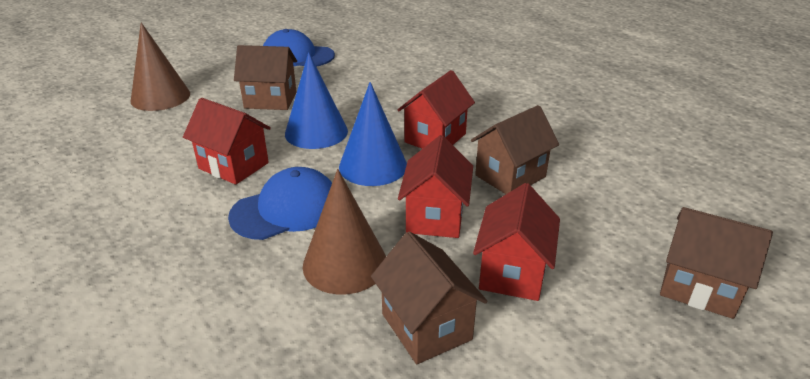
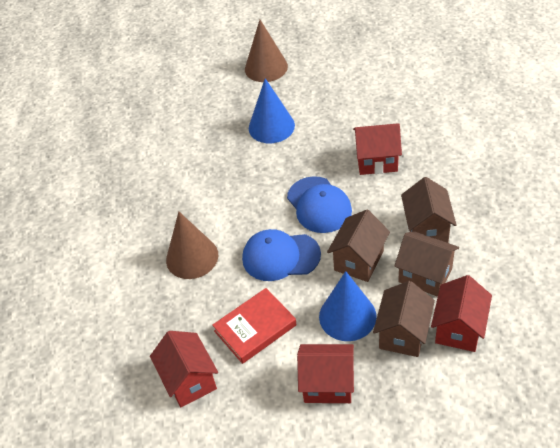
red book: none = 0 -> [212,288,297,364] = 1

